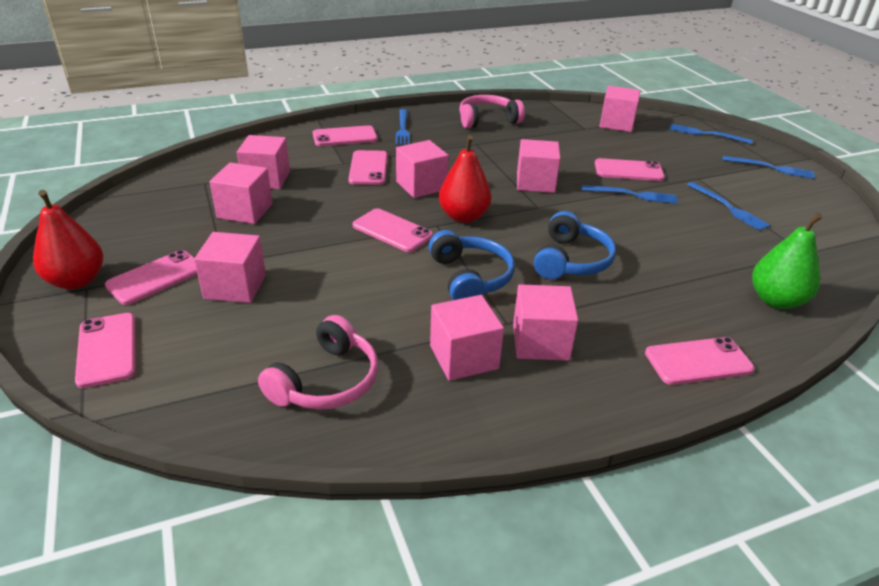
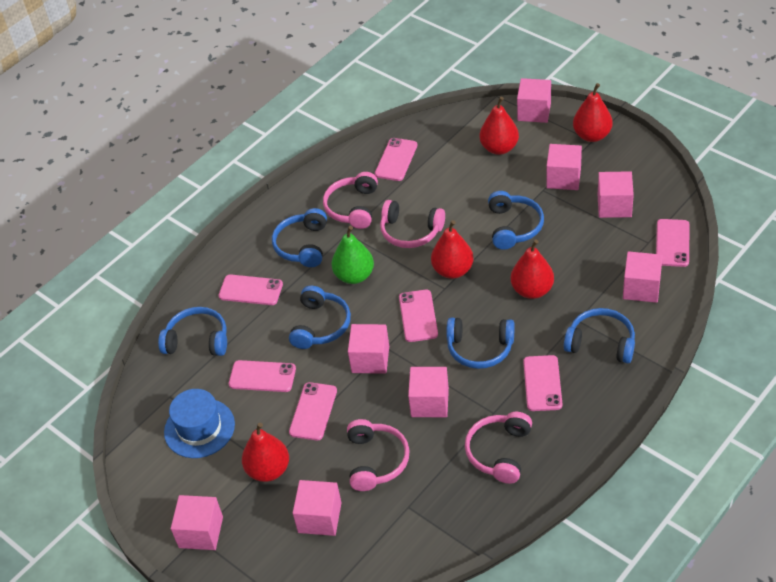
blue fork: [395,109,410,145] [582,185,678,204] [669,124,753,144] [687,182,770,230] [723,156,815,179] = 5 -> none = 0
blue hat: none = 0 -> [164,389,235,458] = 1
blue headphones: [428,230,515,300] [534,211,616,279] = 2 -> [158,307,227,356] [272,208,327,267] [289,286,351,349] [446,318,514,369] [488,191,544,250] [564,308,635,363] = 6
pink headphones: [258,315,378,410] [459,95,525,128] = 2 -> [323,172,378,229] [347,419,410,491] [380,200,445,248] [465,412,532,484] = 4
red pear: [33,190,104,289] [439,135,491,223] = 2 -> [242,423,289,482] [431,220,474,279] [480,97,519,155] [511,239,554,299] [573,83,613,142] = 5

